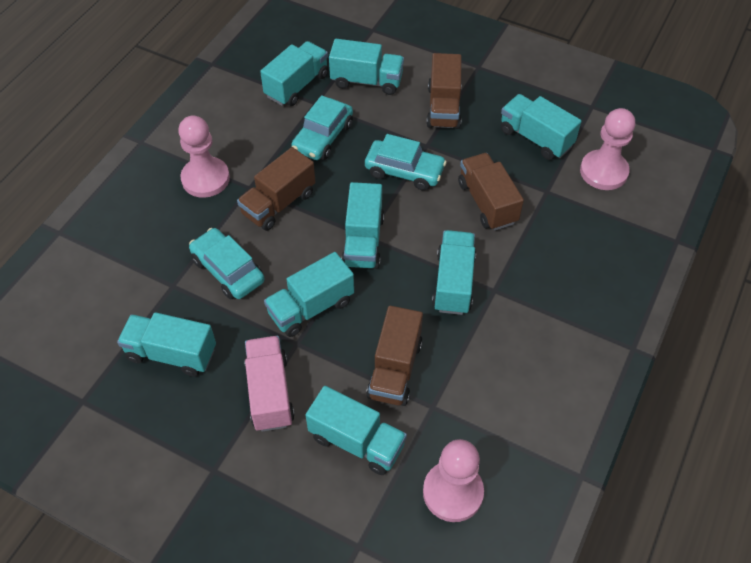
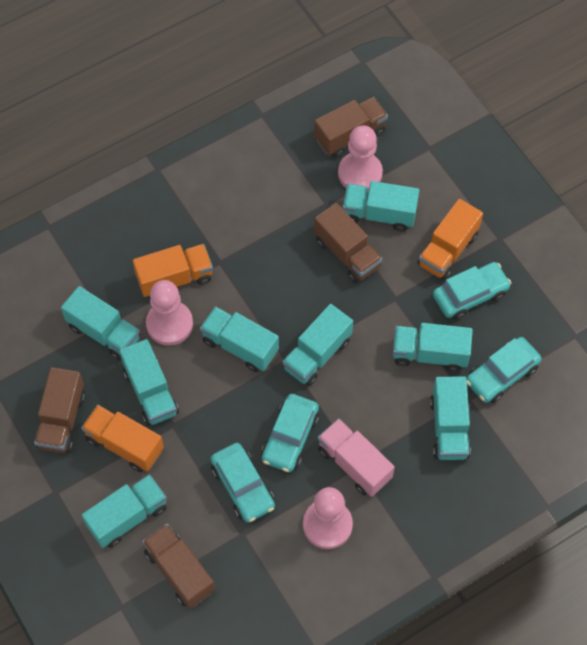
orange truck: none = 0 -> [81,405,164,472] [133,244,213,297] [417,199,483,280] = 3
turquoise car: [189,228,265,299] [291,95,353,160] [365,134,447,191] = 3 -> [211,443,275,522] [261,394,319,472] [433,262,511,320] [466,337,542,403] = 4

